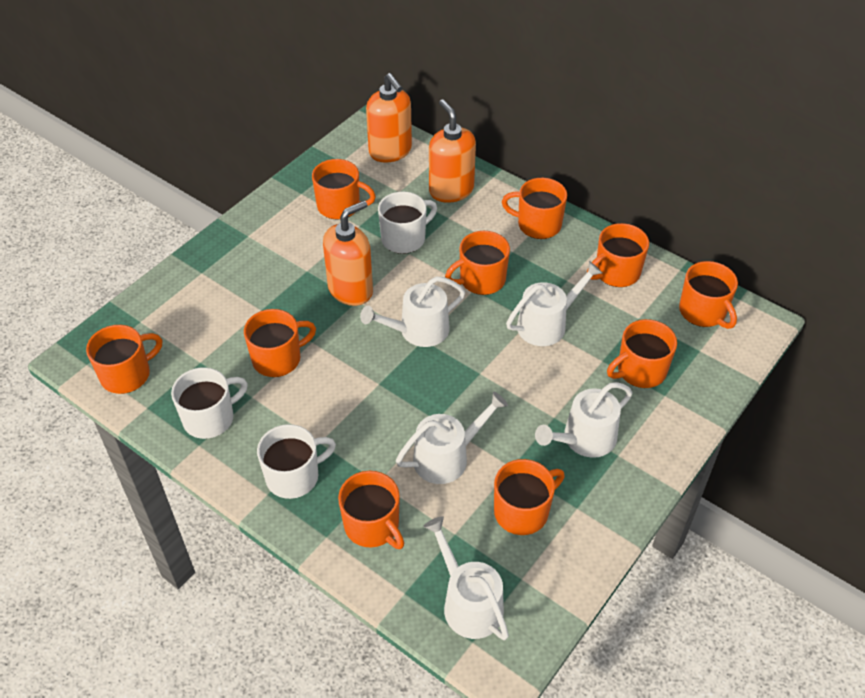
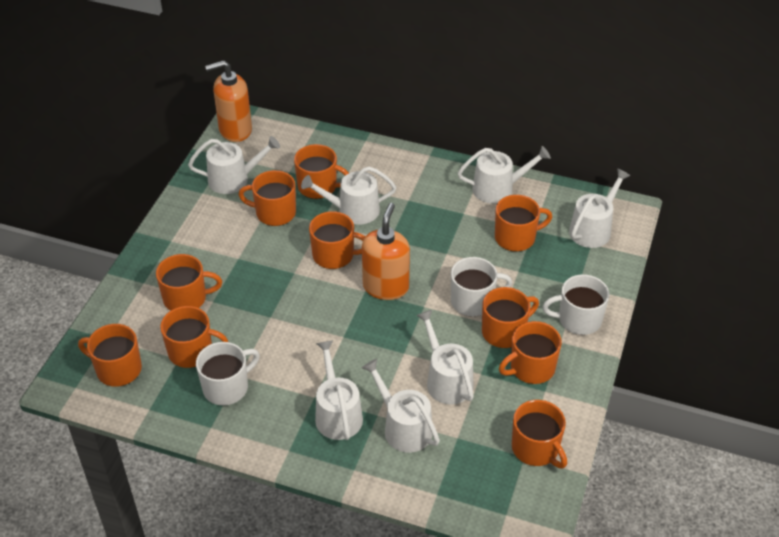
orange soap dispenser: [323,200,373,306] [366,73,412,163] [429,99,476,203] = 3 -> [205,60,252,142] [362,203,410,300] = 2
white watering can: [360,276,465,347] [396,392,508,484] [423,516,509,640] [506,261,602,346] [535,382,633,458] = 5 -> [188,136,280,194] [301,167,397,224] [315,340,363,440] [362,359,440,453] [416,310,474,405] [458,146,551,203] [569,168,631,248] = 7

